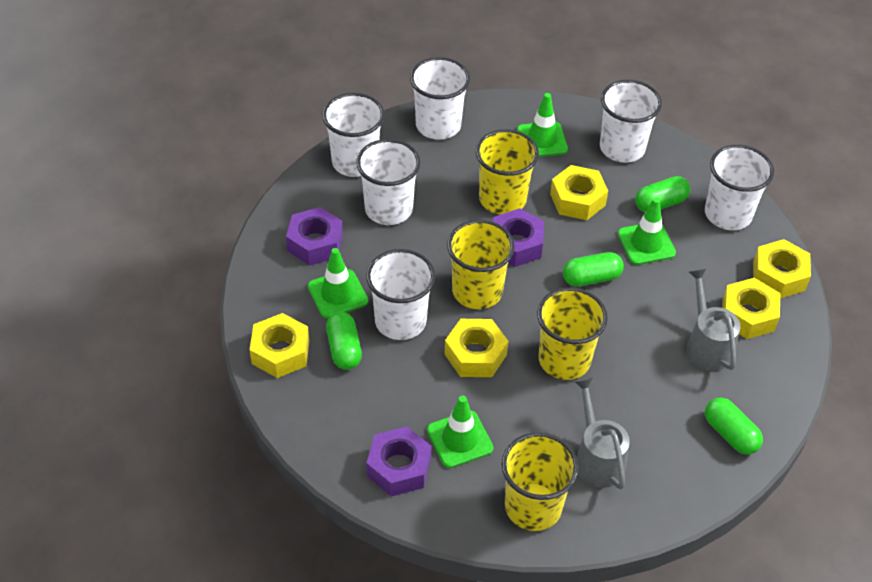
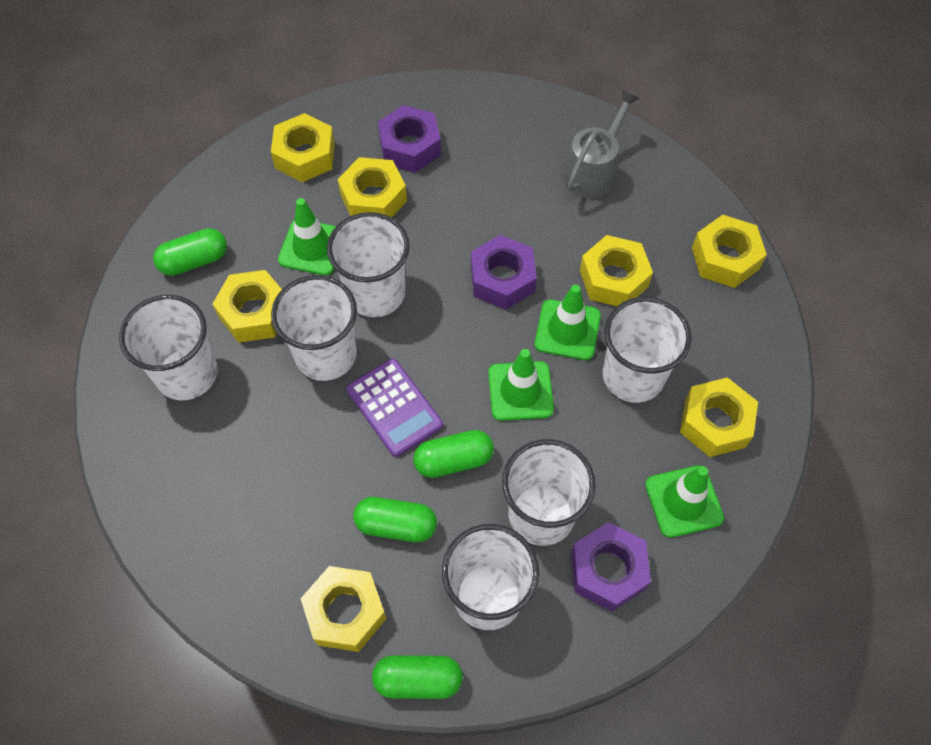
grey watering can: [574,377,630,490] [686,268,741,371] = 2 -> [564,90,640,198] = 1
purple calculator: none = 0 -> [347,359,443,457] = 1
yellow cup: [447,220,515,309] [475,129,539,215] [501,432,579,531] [537,287,608,380] = 4 -> none = 0
yellow nut: [250,313,309,378] [444,319,508,377] [550,165,608,220] [722,278,780,339] [753,239,811,298] = 5 -> [212,270,282,342] [271,113,335,182] [301,566,387,652] [337,157,407,218] [580,235,653,306] [680,377,758,457] [692,215,767,288] = 7

